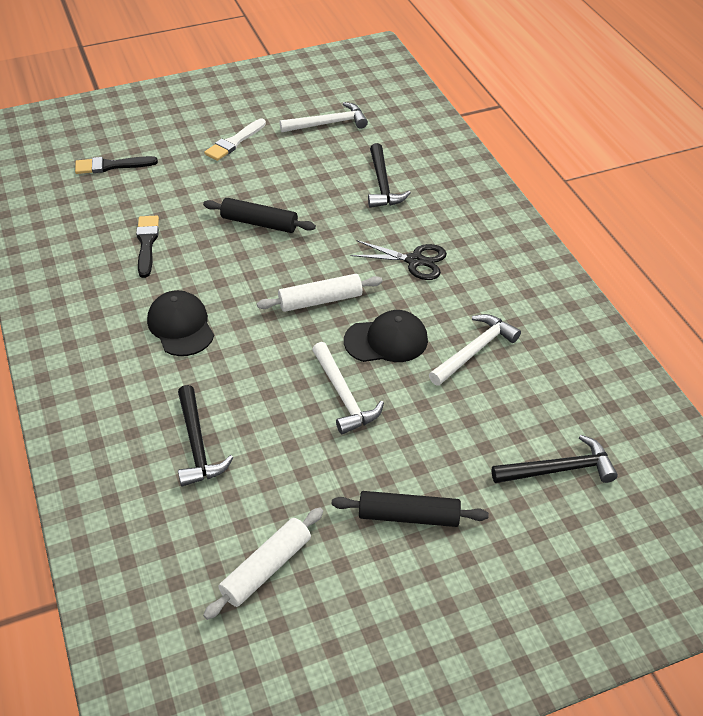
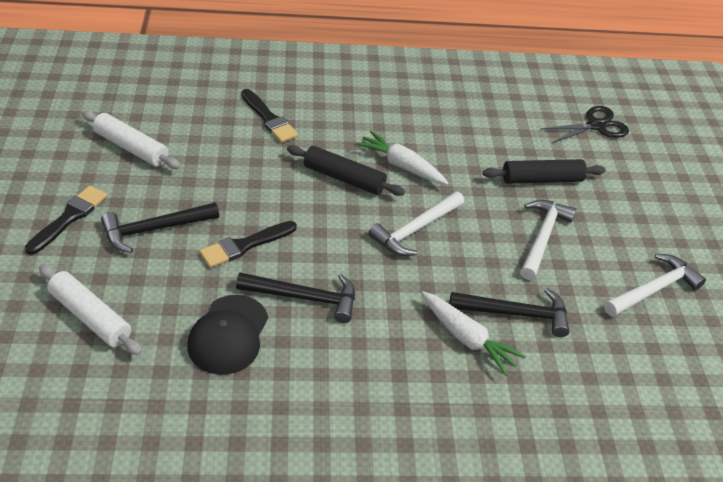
black brush: [75,156,158,174] [136,216,159,278] = 2 -> [25,185,107,255] [199,221,297,268] [241,89,298,143] = 3
black cap: [147,290,214,356] [344,310,428,362] = 2 -> [187,295,268,375] = 1
white brush: [204,119,266,161] = 1 -> none = 0
white carrot: none = 0 -> [356,131,448,185] [421,291,526,376] = 2

